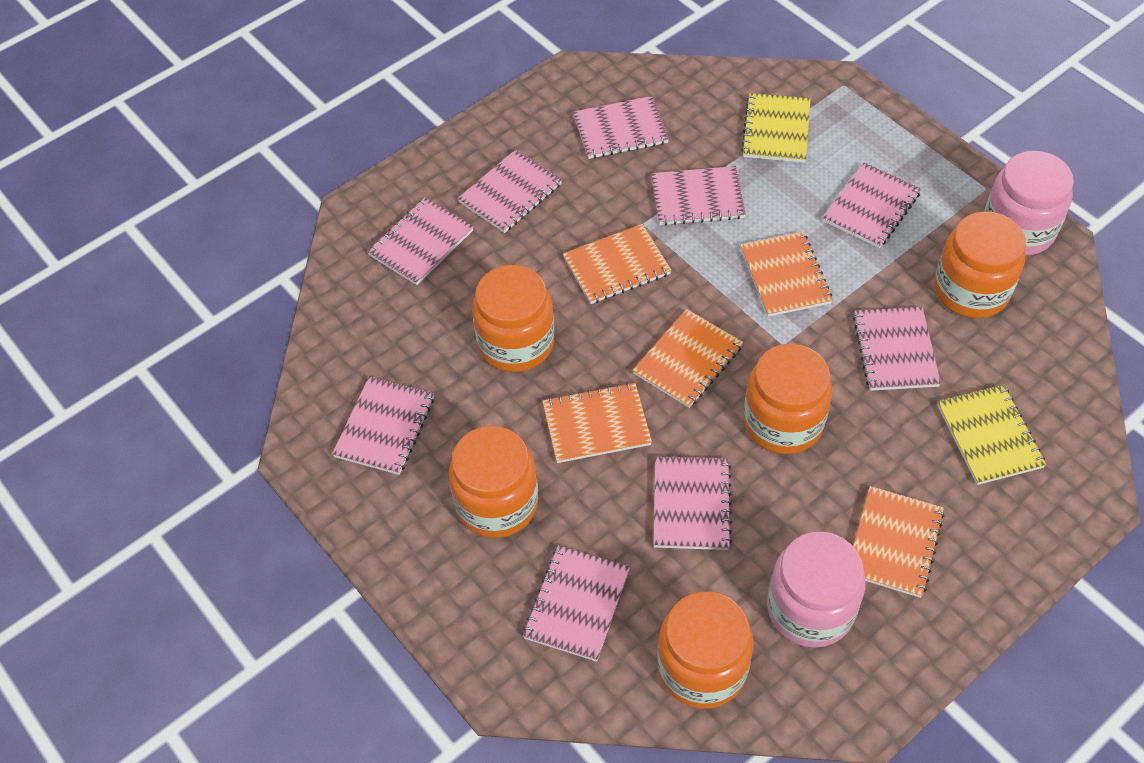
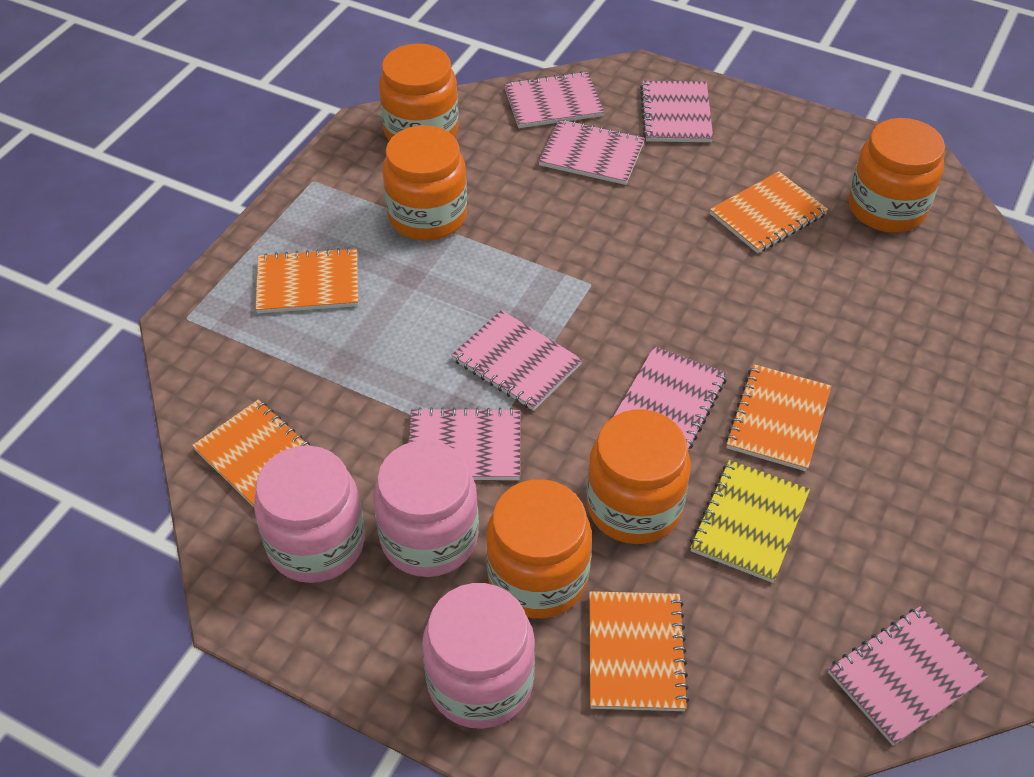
pink jar: [767,532,866,648] [984,151,1074,256] = 2 -> [254,446,365,583] [373,440,479,577] [422,583,535,729] = 3
pink notebook: [332,376,434,475] [367,198,474,285] [458,149,562,233] [523,545,630,662] [573,96,669,159] [651,166,746,226] [653,456,732,550] [822,163,921,248] [853,307,941,391] = 9 -> [409,407,520,480] [452,310,583,411] [504,71,604,128] [538,119,645,185] [613,346,727,449] [640,81,713,142] [828,606,988,746] = 7
yellow notebook: [741,93,810,163] [937,385,1046,485] = 2 -> [690,460,810,583] = 1

